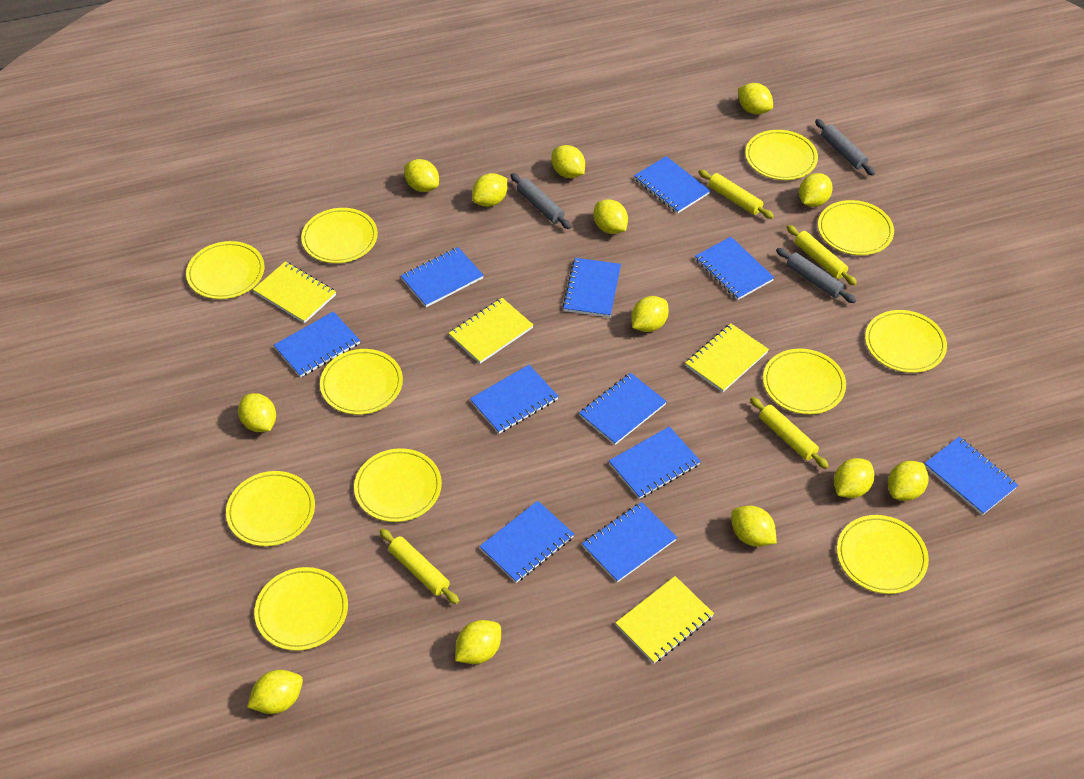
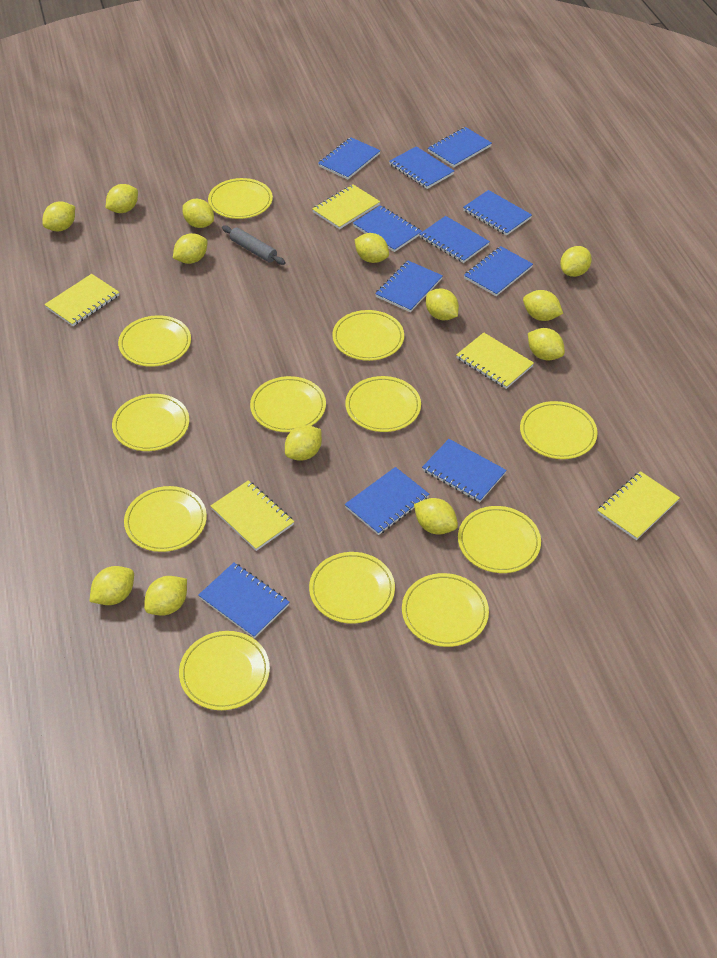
grey rolling pin: [511,173,571,229] [776,248,856,303] [815,119,875,176] = 3 -> [222,225,285,265] = 1
yellow notebook: [253,262,336,323] [449,298,533,364] [616,576,714,664] [685,324,769,392] = 4 -> [44,274,119,326] [211,480,294,551] [312,185,380,229] [456,332,534,389] [597,471,680,540] = 5
yellow plate: [186,241,264,299] [226,471,315,546] [254,567,348,651] [301,208,378,263] [320,349,403,415] [354,448,442,522] [745,130,818,180] [763,348,846,414] [818,200,894,255] [837,515,929,594] [865,310,947,373] = 11 -> [112,394,190,451] [118,315,191,367] [124,486,207,552] [179,631,270,710] [208,178,273,219] [250,376,326,432] [309,552,395,624] [332,310,404,361] [345,376,421,432] [402,573,489,647] [458,506,541,573] [520,401,598,459] = 12
yellow rolling pin: [380,529,459,604] [698,170,774,219] [750,397,829,469] [787,225,857,286] = 4 -> none = 0

